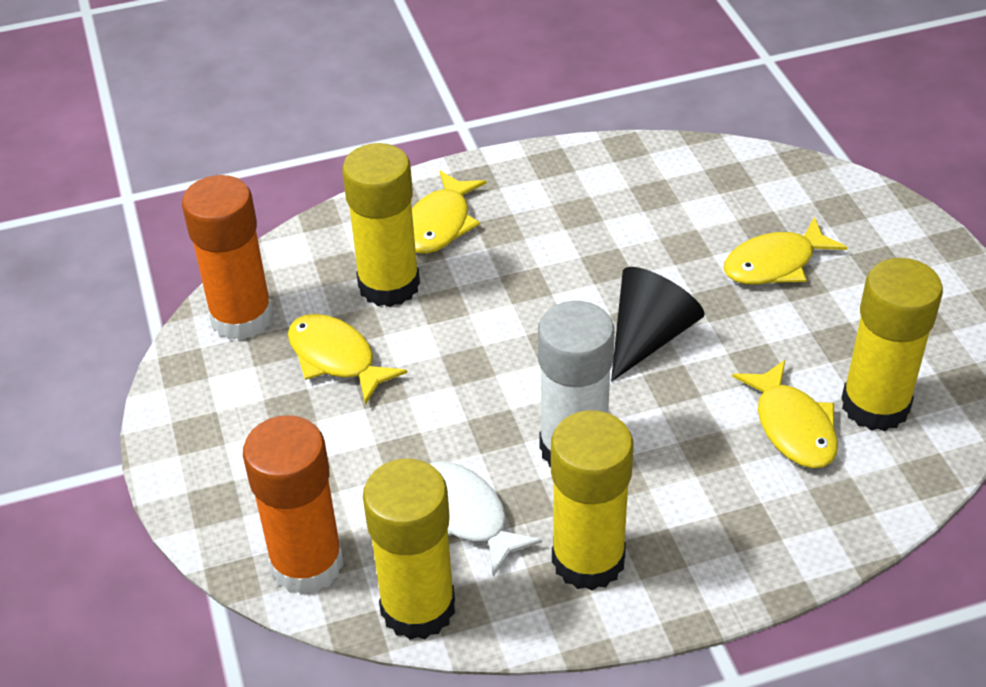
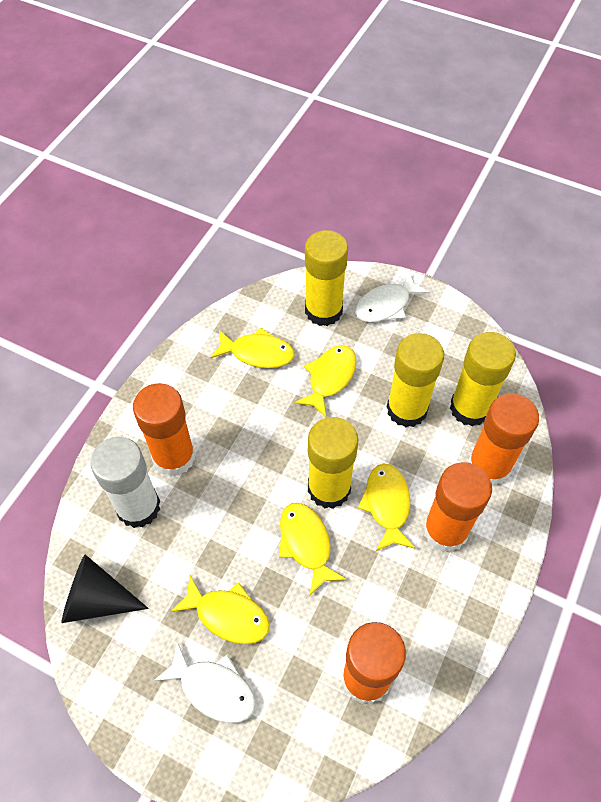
orange glue stick: [182,175,273,340] [243,415,344,595] = 2 -> [133,383,195,476] [342,622,406,705] [423,462,492,552] [467,393,539,486] = 4
white fish: [430,462,542,577] = 1 -> [153,642,256,723] [355,272,430,322] = 2
yellow fish: [288,314,407,405] [412,171,486,254] [724,217,847,284] [732,360,838,468] = 4 -> [170,575,270,644] [210,327,295,368] [279,503,347,595] [294,345,357,417] [358,463,415,552] = 5

